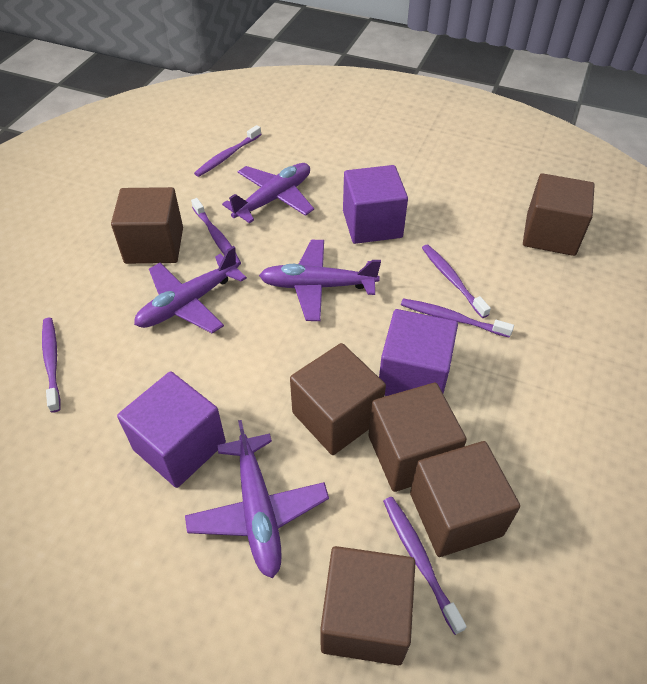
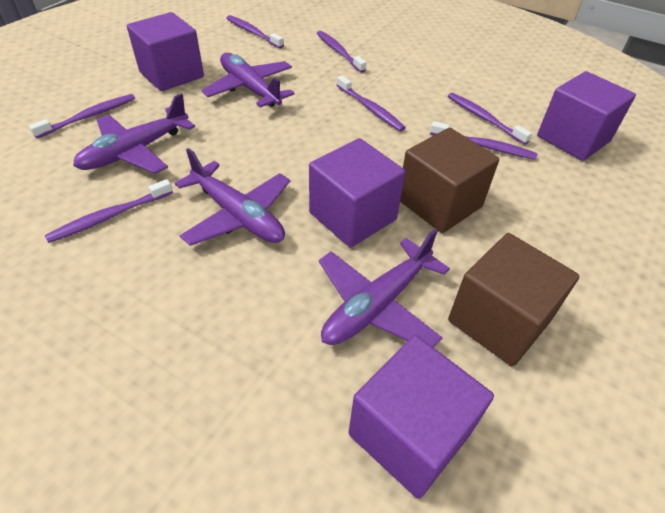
brown cube: [111,187,183,264] [290,343,386,455] [320,546,416,665] [369,383,467,492] [410,441,520,557] [523,173,595,256] = 6 -> [400,128,499,233] [448,233,579,366] = 2
purple cube: [117,371,226,488] [343,165,408,244] [379,309,458,396] = 3 -> [127,12,204,91] [309,138,405,248] [349,335,494,499] [537,71,636,161] = 4
purple toothbrush: [42,318,61,413] [191,198,241,265] [194,125,261,177] [383,497,467,635] [401,298,514,338] [422,245,491,318] = 6 -> [29,94,135,139] [45,179,173,243] [226,15,284,49] [317,31,366,73] [336,75,406,131] [430,121,537,160] [448,93,532,145] = 7

